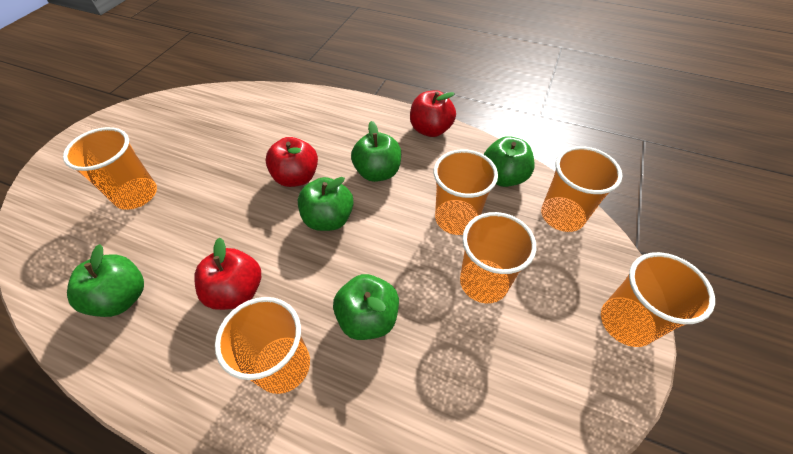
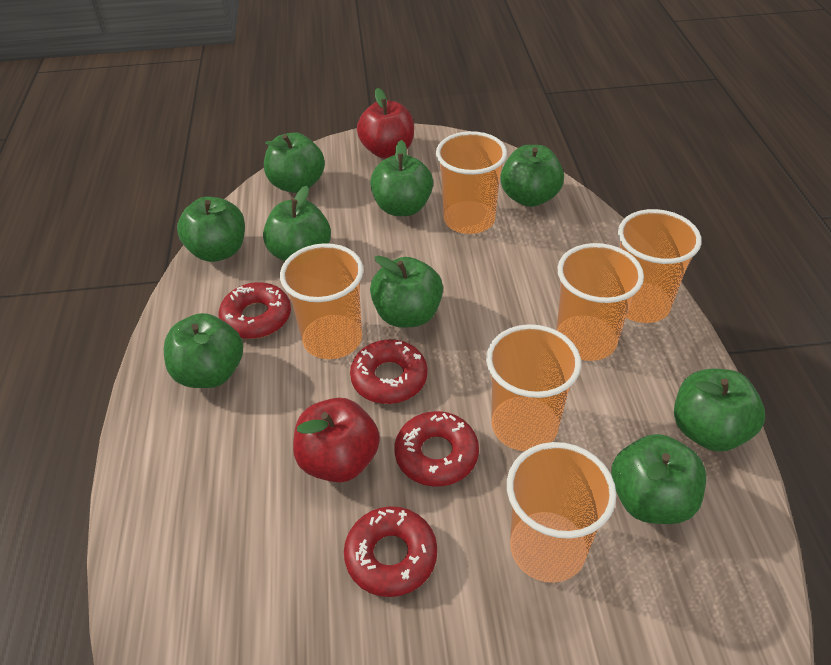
green apple: [67,244,144,317] [298,177,354,231] [333,274,399,340] [351,121,401,182] [483,136,535,187] = 5 -> [164,313,243,388] [177,197,245,262] [263,186,331,261] [264,132,325,193] [370,140,433,216] [370,256,443,327] [500,145,564,207] [611,434,706,524] [674,369,765,452] = 9
red apple: [194,237,261,310] [265,137,318,187] [410,90,456,137] = 3 -> [293,398,380,483] [357,88,414,158] = 2
red donut: none = 0 -> [219,282,291,339] [344,506,437,597] [350,340,428,404] [395,411,479,487] = 4

